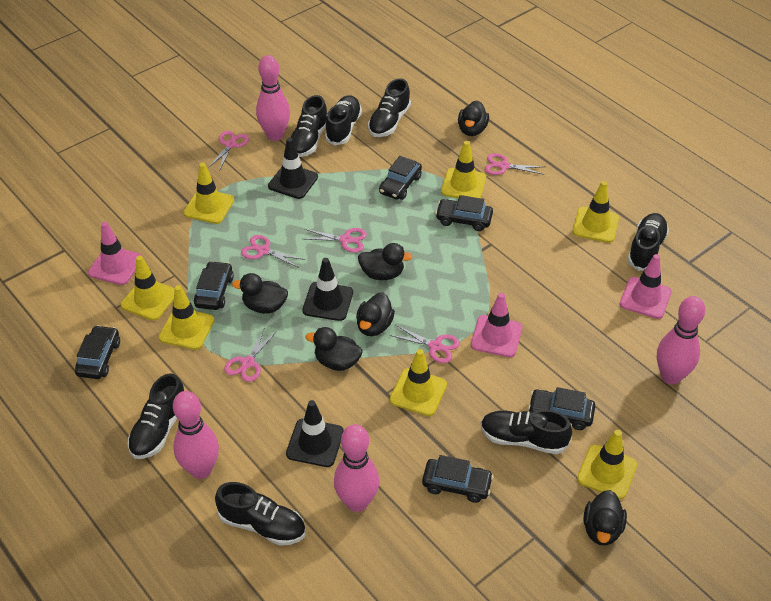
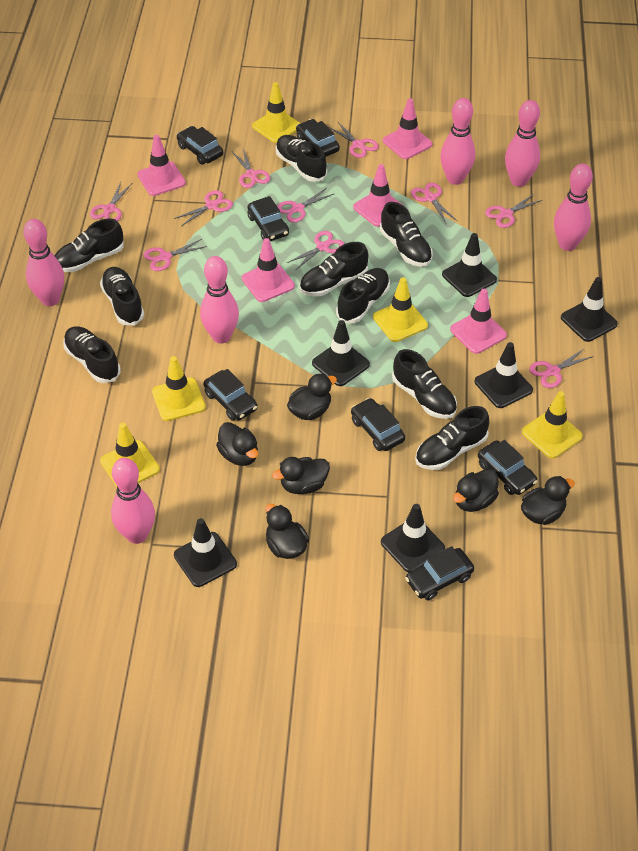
black car: [75,325,120,379] [194,261,234,310] [379,156,422,200] [422,455,494,503] [435,195,493,231] [528,387,595,430] = 6 -> [177,126,223,165] [203,369,258,421] [248,196,289,241] [296,119,340,157] [351,398,405,451] [405,546,474,600] [478,440,538,495] = 7
black shoe: [128,373,184,459] [215,482,306,546] [291,95,327,157] [325,95,362,145] [368,78,411,137] [481,410,572,454] [627,213,669,271] = 7 -> [55,219,124,272] [63,326,120,383] [100,267,144,325] [276,135,327,182] [299,242,368,296] [336,268,390,323] [380,202,433,267] [392,349,457,419] [415,406,489,470] = 9
black traffic cone: [268,138,318,199] [286,400,344,467] [302,258,353,321] = 3 -> [174,518,237,587] [312,320,370,386] [381,504,445,572] [442,233,497,297] [475,342,533,408] [561,277,618,342] = 6
pink bowling pin: [173,391,219,479] [256,55,290,141] [334,424,379,512] [657,296,705,384] = 4 -> [23,219,64,306] [111,458,155,544] [200,256,239,344] [440,98,475,185] [505,100,540,187] [554,164,593,251] = 6
pink scissors: [208,131,249,170] [224,327,277,382] [241,235,305,268] [304,228,367,253] [390,325,460,363] [485,153,545,175] = 6 -> [90,182,132,221] [143,239,207,271] [174,190,233,226] [232,149,270,188] [277,188,334,223] [287,231,344,271] [329,122,379,158] [411,183,457,223] [485,194,542,228] [529,348,594,388] = 10
pink traffic cone: [88,222,143,285] [471,293,522,357] [620,254,672,319] = 3 -> [137,135,186,196] [242,238,295,302] [353,164,405,227] [383,98,432,159] [450,289,507,354] = 5
yellow traffic cone: [121,256,175,321] [159,285,215,350] [184,163,234,224] [390,349,447,416] [441,141,486,198] [573,181,619,243] [577,430,637,499] = 7 -> [100,423,160,487] [152,356,206,421] [252,82,301,143] [373,277,428,342] [522,391,583,459] = 5

